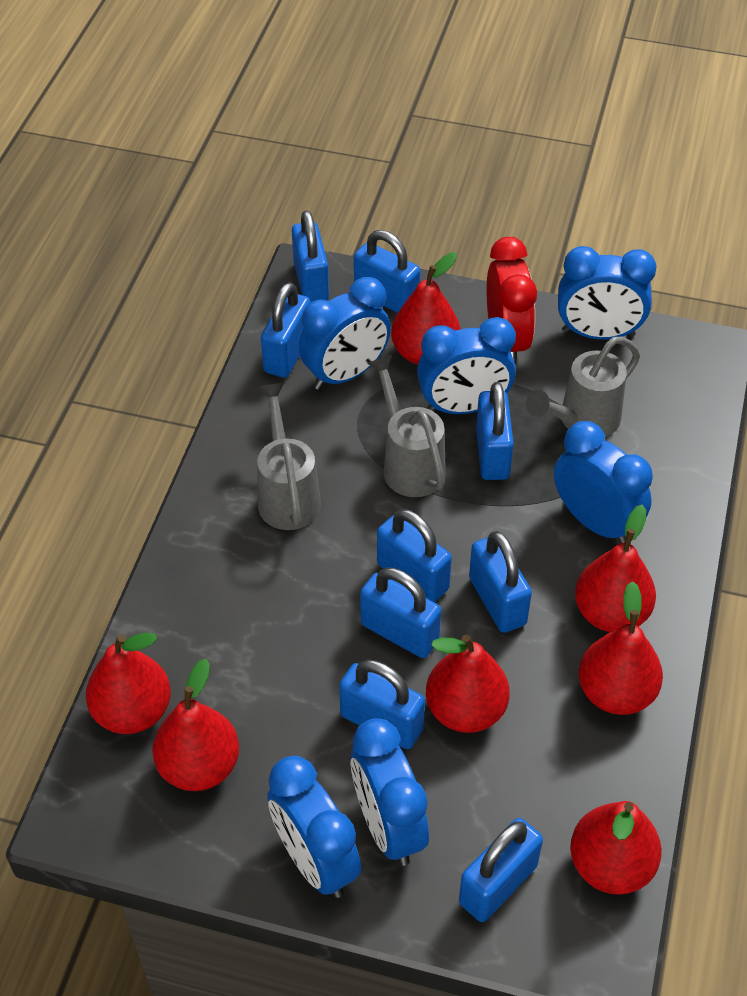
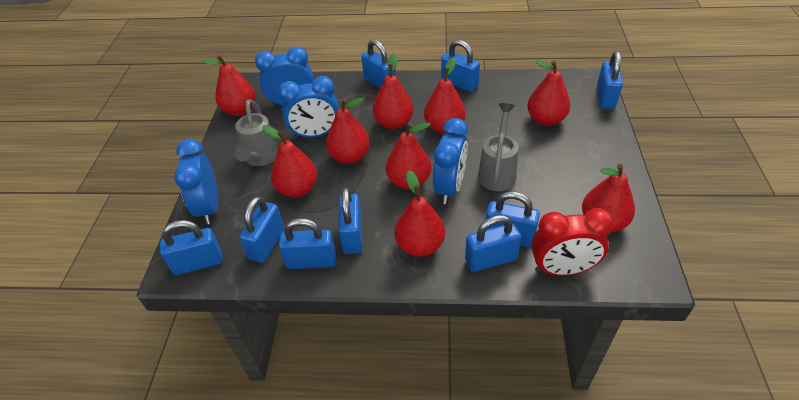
blue clock: [267,756,361,898] [299,277,391,390] [351,719,429,866] [417,317,516,414] [554,421,653,543] [558,246,657,340] = 6 -> [174,139,219,224] [255,46,313,107] [278,76,339,139] [433,118,468,204] = 4
grey watering can: [257,383,321,530] [367,355,446,497] [526,337,640,437] = 3 -> [234,99,278,166] [478,103,519,191] = 2
red pear: [86,633,171,734] [152,659,239,791] [391,252,461,365] [426,635,510,733] [570,801,662,894] [575,505,656,632] [579,581,663,715] = 7 -> [202,55,256,116] [263,125,317,197] [326,98,370,164] [373,53,413,129] [386,122,431,189] [394,171,445,257] [424,57,466,134] [527,60,570,126] [582,164,635,232] = 9

